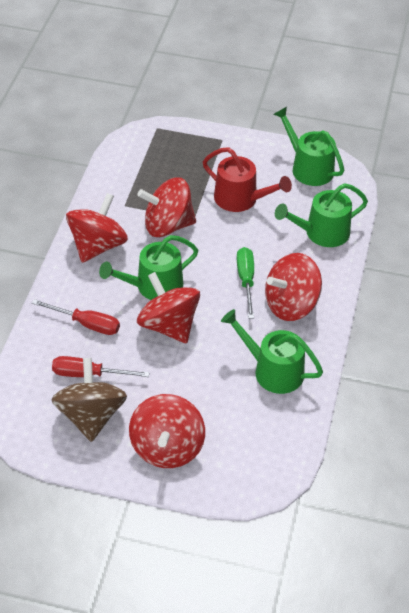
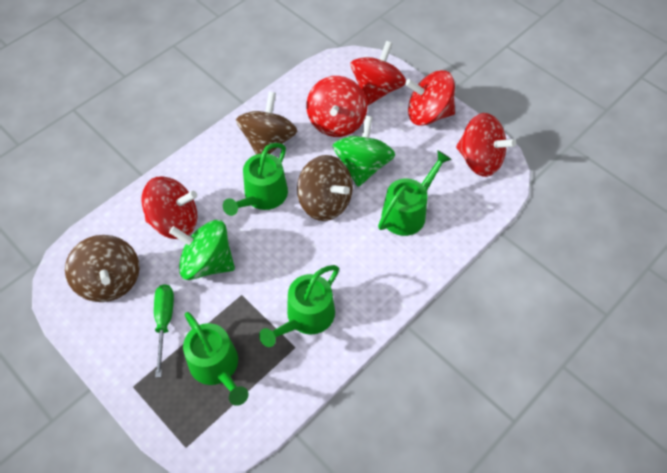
brown spinning top: [52,358,127,442] = 1 -> [65,235,140,302] [236,92,297,154] [297,155,353,221] = 3
green spinning top: none = 0 -> [169,220,235,280] [332,116,395,187] = 2
red screwdriver: [32,299,120,335] [52,356,149,377] = 2 -> none = 0
red watering can: [203,147,292,212] = 1 -> none = 0

